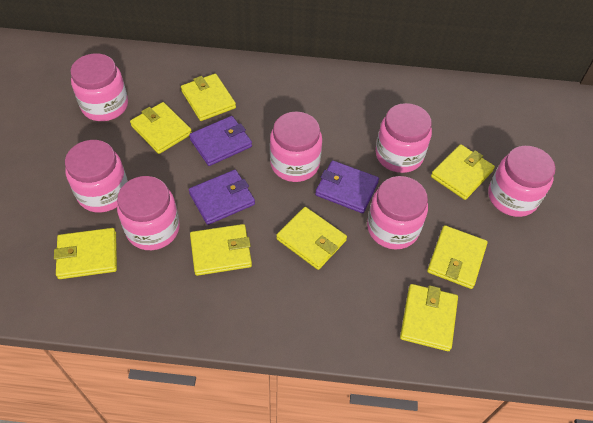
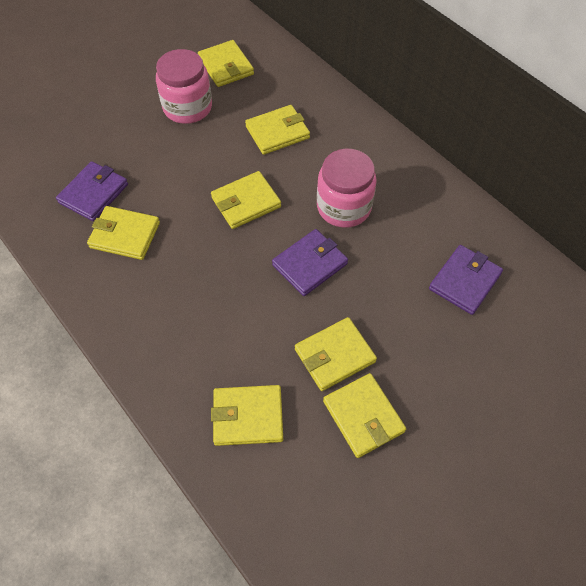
pink jar: [65,140,128,213] [70,53,128,121] [117,176,180,250] [270,112,322,182] [367,176,428,249] [376,103,432,173] [488,146,556,217] = 7 -> [156,49,212,124] [317,149,377,228] = 2
yellow wallet: [54,228,117,279] [130,102,192,154] [181,74,236,121] [190,224,252,276] [276,207,347,270] [400,284,458,351] [427,225,488,289] [431,144,495,200] = 8 -> [87,206,160,260] [198,40,254,87] [211,171,281,229] [211,385,283,446] [245,105,310,155] [295,317,377,391] [323,373,406,458] = 7

